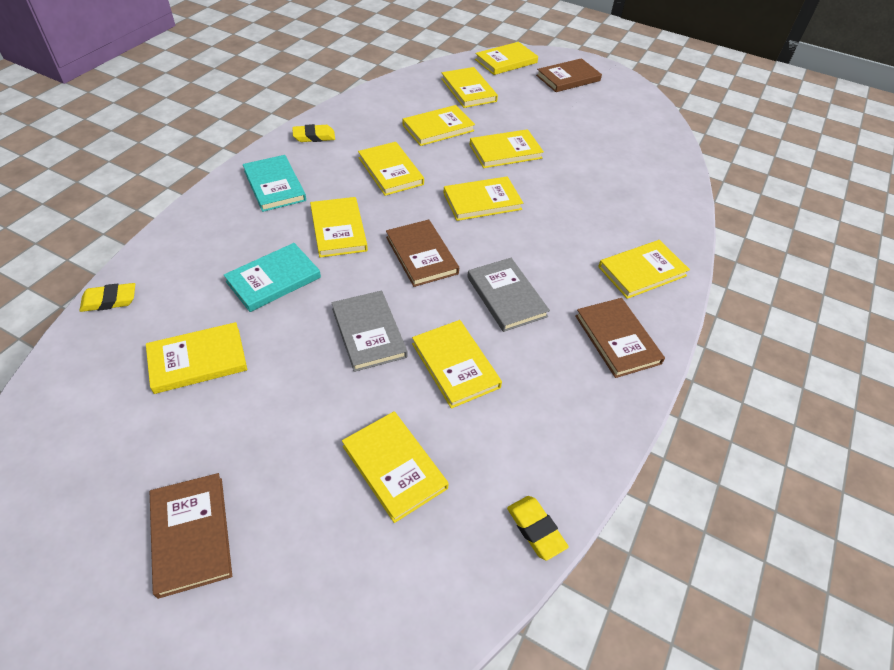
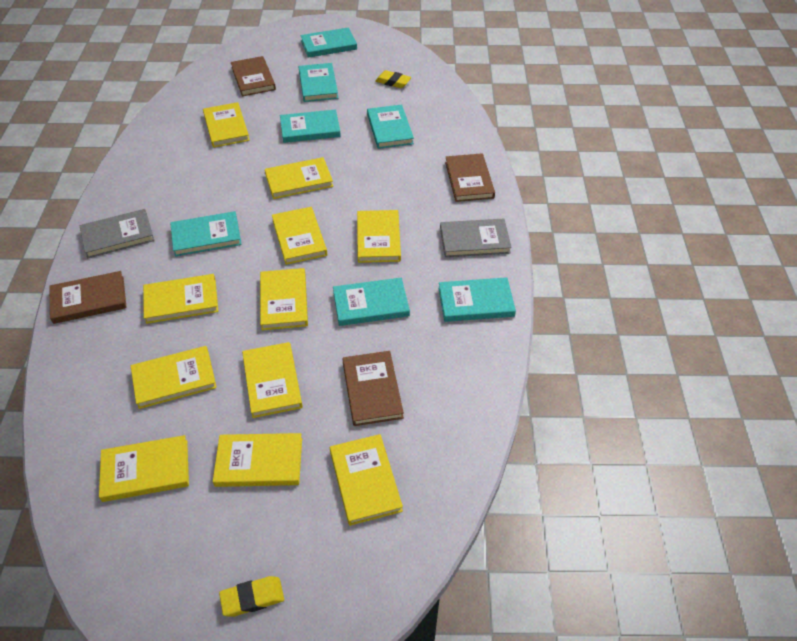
turquoise book: [224,243,321,312] [243,155,306,212] = 2 -> [170,211,242,256] [280,109,341,143] [299,63,338,102] [300,27,357,58] [333,278,410,326] [367,105,414,149] [438,277,516,322] = 7
yellow eraser: [79,283,135,312] [292,124,335,142] [507,496,569,561] = 3 -> [219,576,284,617] [375,70,411,88] = 2

